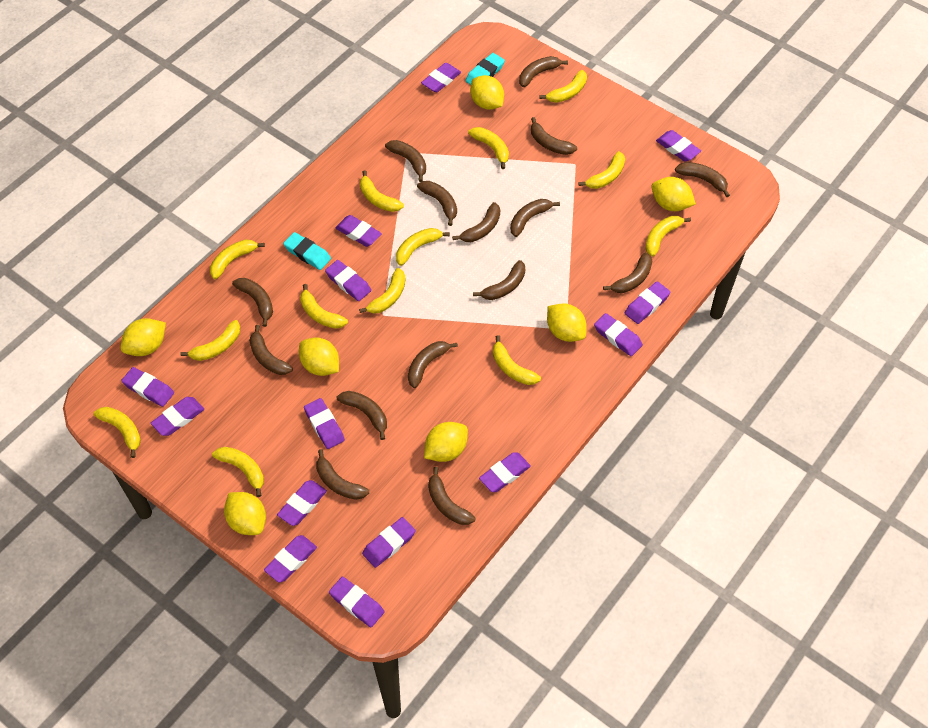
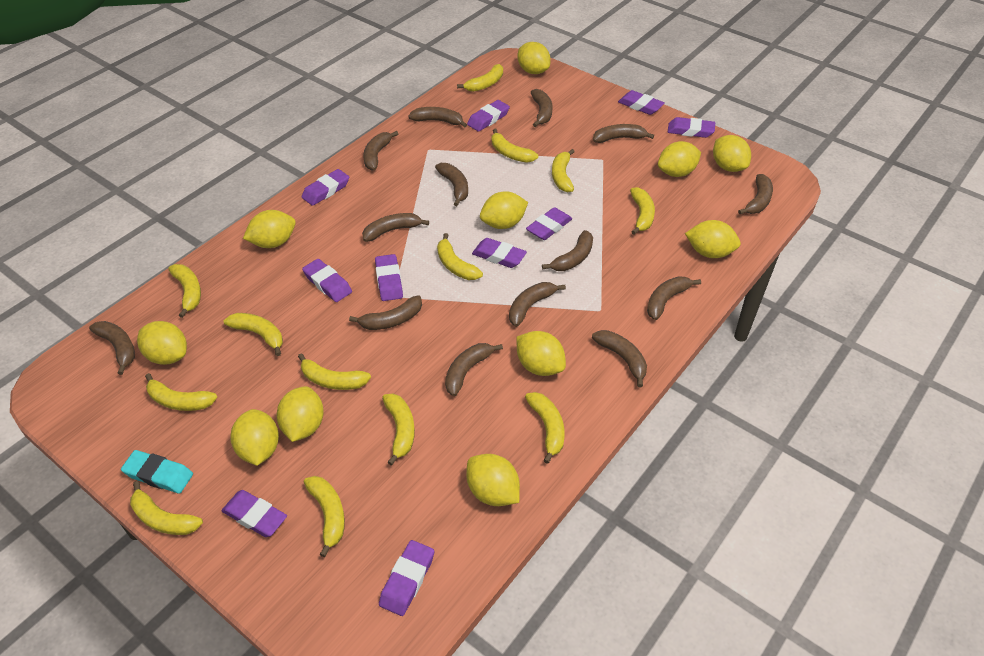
brown banana: [232,278,273,327] [249,325,293,375] [316,449,369,500] [337,391,387,440] [385,140,426,182] [408,341,458,388] [417,181,457,226] [428,467,476,525] [452,202,500,242] [473,260,525,300] [510,199,560,237] [519,56,568,87] [531,117,577,155] [603,252,652,293] [675,162,730,197] = 15 -> [89,321,135,375] [349,296,422,330] [362,213,429,242] [363,131,398,170] [408,107,467,127] [435,163,468,206] [445,343,503,396] [509,282,566,327] [531,89,553,127] [542,230,593,271] [592,330,647,387] [593,124,654,143] [647,276,701,320] [738,174,773,214] = 14
purple eraser: [121,367,174,407] [151,397,204,436] [264,535,317,583] [277,480,327,526] [304,398,345,449] [325,260,371,301] [329,577,385,627] [336,215,382,247] [362,517,416,568] [421,63,461,92] [479,452,531,492] [594,313,643,356] [625,281,671,324] [656,130,701,162] = 14 -> [222,490,287,537] [302,169,349,206] [302,259,352,302] [375,254,403,301] [379,540,434,616] [467,100,510,131] [472,238,527,268] [526,207,572,240] [618,90,665,115] [668,117,715,138] = 10
turquoise eraser: [283,232,331,270] [465,53,505,85] = 2 -> [121,450,193,494] = 1
yellow lemon: [121,318,166,356] [224,492,266,535] [299,337,339,376] [424,422,468,462] [470,75,504,110] [547,303,587,342] [652,177,696,211] = 7 -> [137,321,187,365] [230,409,279,466] [243,210,296,248] [277,386,324,442] [466,454,520,506] [480,191,528,229] [516,331,566,376] [517,42,551,74] [658,141,701,177] [685,220,741,258] [713,135,751,172] = 11

